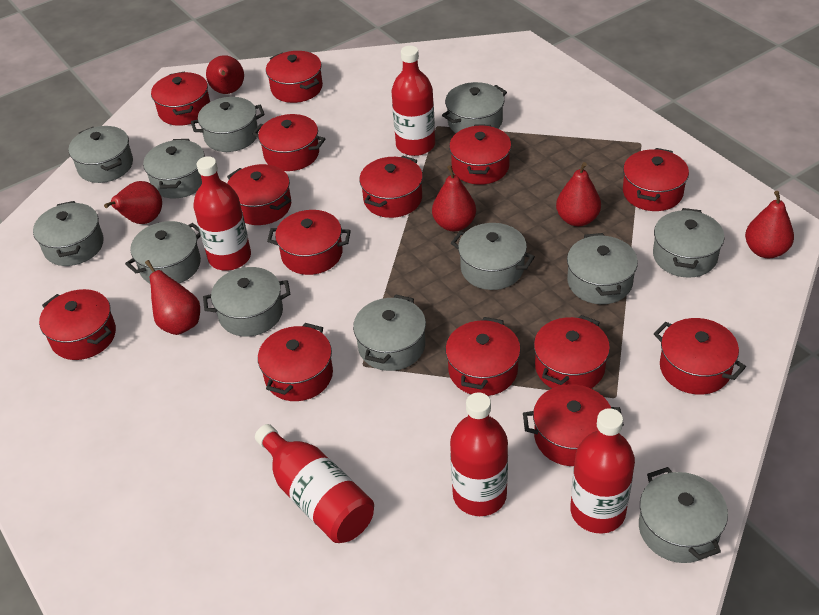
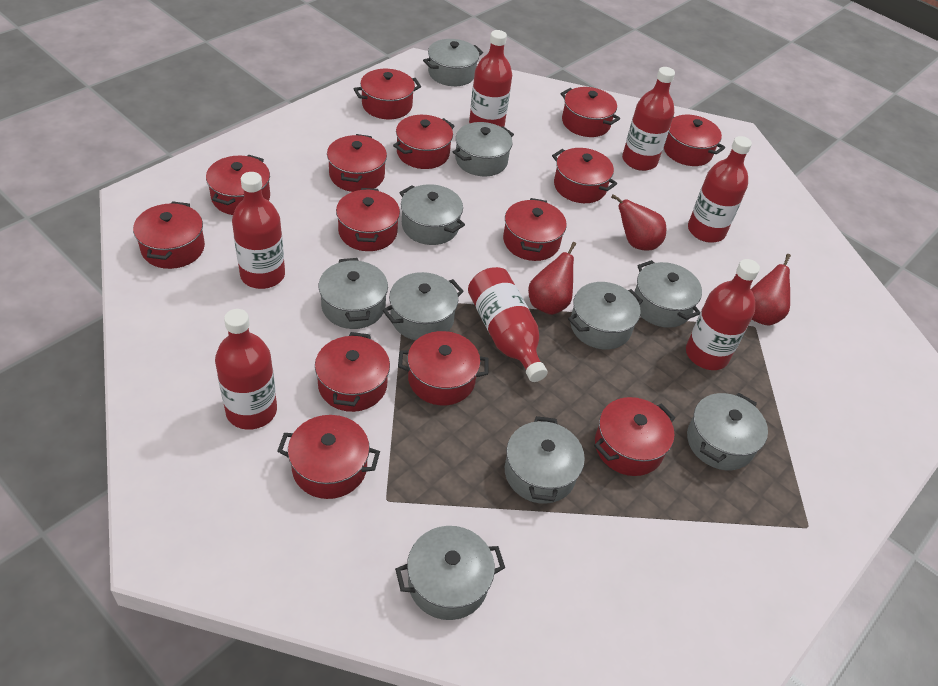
grey pot: [33,201,104,266] [69,126,133,183] [125,221,201,284] [143,139,205,199] [191,97,265,152] [203,267,291,337] [353,295,426,371] [442,82,507,133] [451,223,535,290] [567,233,638,304] [639,467,728,563] [653,208,724,278] = 12 -> [319,258,388,329] [382,272,464,340] [395,526,505,620] [400,184,465,245] [423,39,483,86] [453,122,514,177] [505,416,585,504] [568,282,643,349] [634,260,702,328] [687,393,768,470] = 10
red bottle: [193,156,251,270] [255,424,374,543] [391,46,435,156] [450,392,508,516] [570,408,635,534] = 5 -> [215,309,277,430] [232,172,285,289] [468,267,548,382] [469,30,512,127] [622,67,675,171] [686,259,760,370] [688,136,752,243] = 7
red pear: [104,181,162,224] [145,260,200,335] [206,55,244,94] [432,165,476,231] [556,162,601,226] [745,191,794,258] = 6 -> [528,242,576,315] [611,194,666,251] [751,254,791,326] = 3

